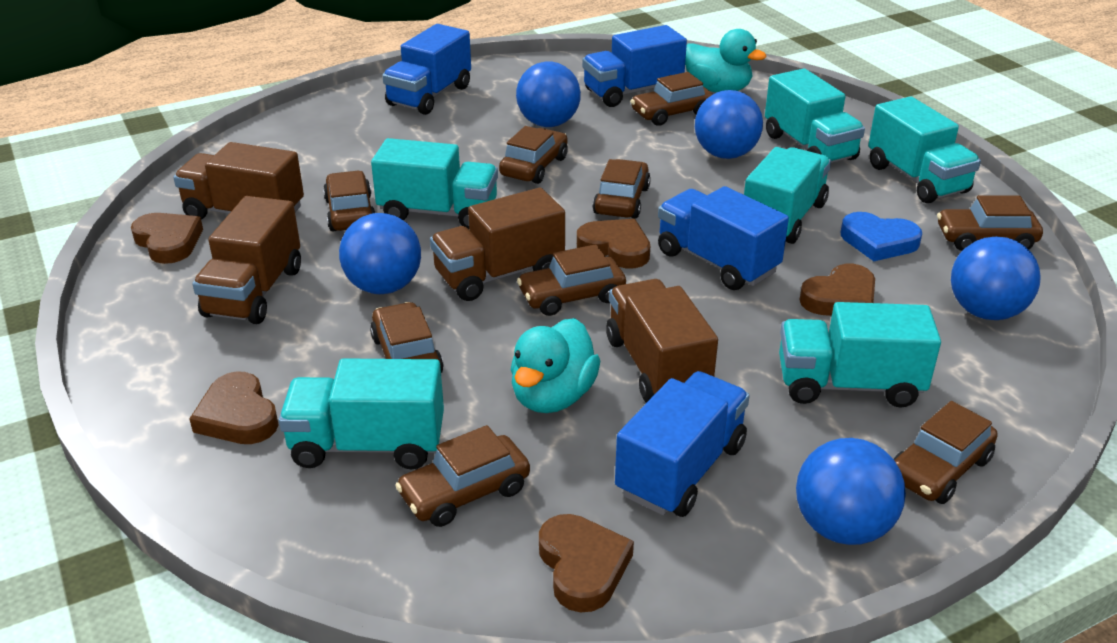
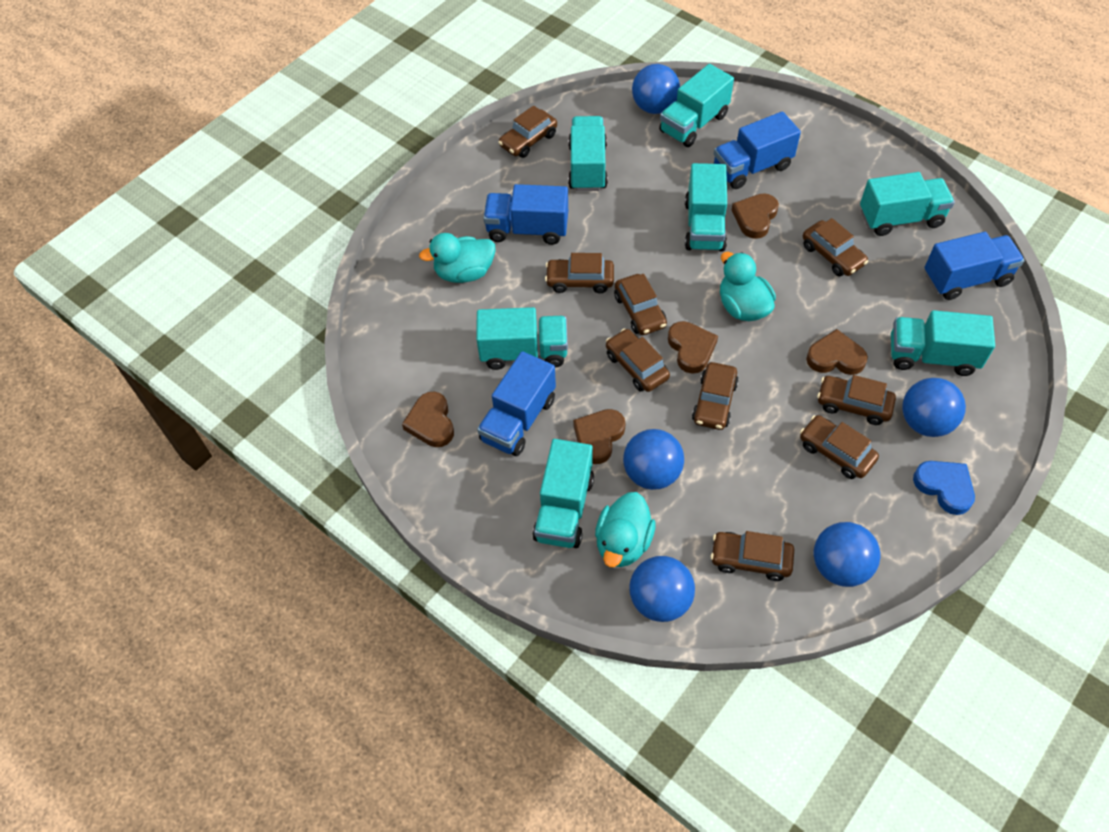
brown truck: [173,142,304,220] [192,196,301,324] [430,188,565,301] [606,279,718,403] = 4 -> none = 0
turquoise duck: [511,318,600,413] [685,29,767,93] = 2 -> [419,233,495,283] [595,492,656,567] [720,252,776,321] = 3
turquoise truck: [279,358,444,469] [371,138,498,229] [744,147,831,244] [765,68,865,163] [779,302,941,408] [868,96,981,203] = 6 -> [476,307,568,370] [533,439,594,548] [568,116,608,191] [659,64,734,147] [685,163,727,251] [860,172,955,236] [891,310,995,376] = 7

